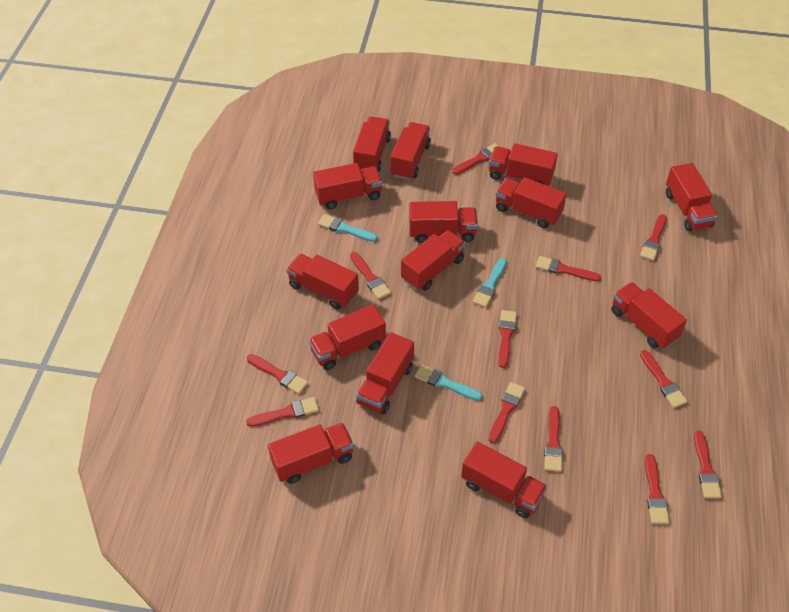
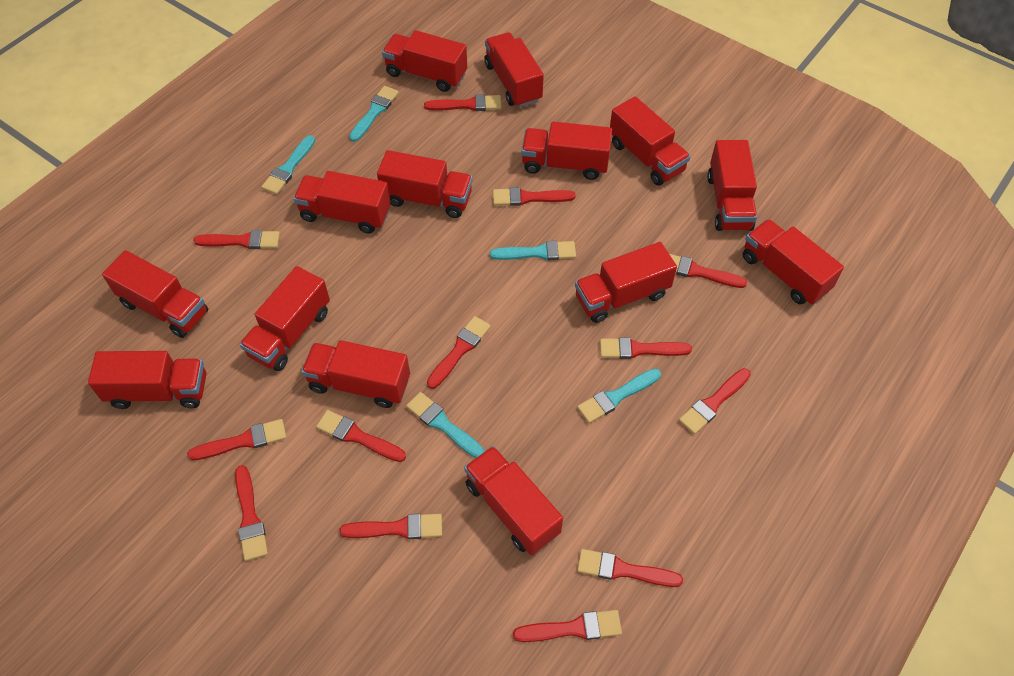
red brush: [246,397,319,427] [247,354,308,394] [350,252,391,299] [452,143,499,175] [488,382,525,443] [498,310,517,368] [536,256,601,281] [544,406,563,472] [640,214,667,261] [640,350,688,408] [645,454,669,524] [694,431,722,498] = 12 -> [187,419,287,460] [193,230,280,249] [235,465,268,561] [316,410,406,462] [339,514,442,539] [424,94,501,111] [427,316,491,389] [493,187,575,206] [513,610,622,642] [577,549,683,587] [600,337,692,359] [670,254,747,288] [679,368,751,434] = 13
turquoise brush: [318,214,378,242] [414,364,482,401] [473,258,507,307] = 3 -> [261,135,315,195] [349,86,399,142] [406,392,485,458] [490,241,576,260] [577,369,661,423] = 5

